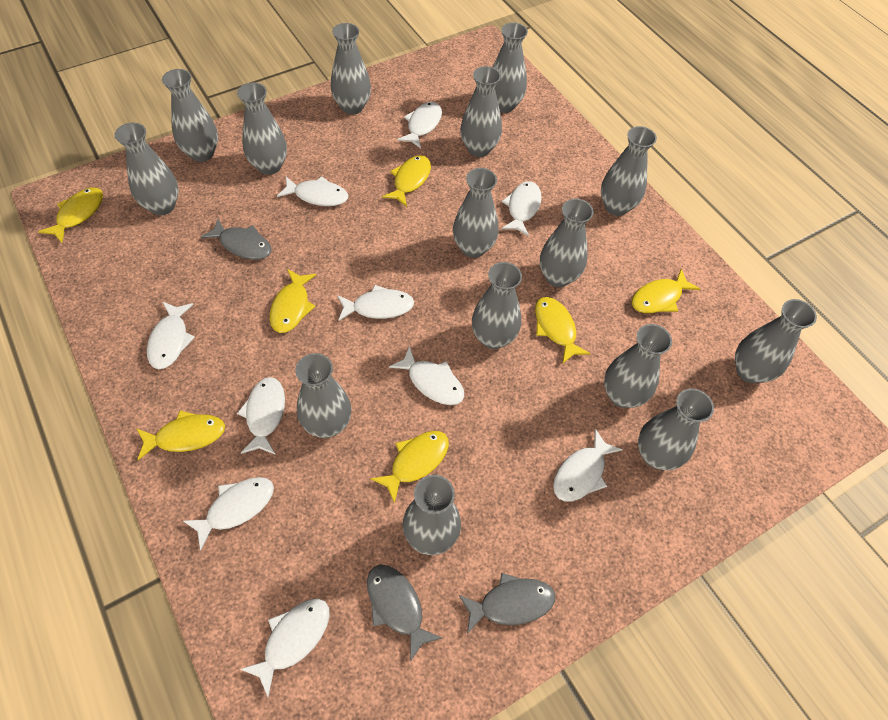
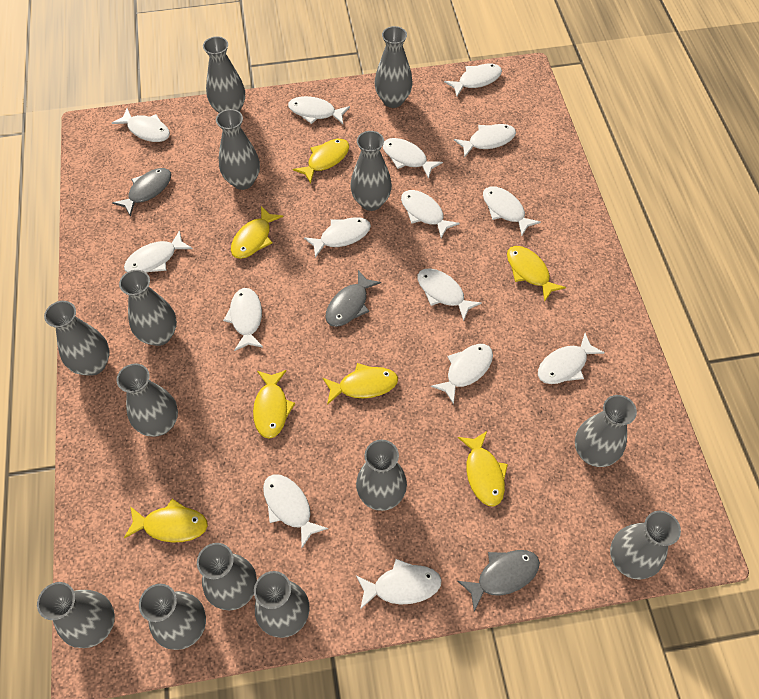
grey vase: [114,122,179,215] [162,69,218,162] [237,82,287,175] [295,353,351,438] [331,23,371,115] [403,475,461,555] [453,168,498,258] [460,66,502,157] [472,262,522,349] [493,22,528,113] [540,199,594,287] [601,126,657,216] [604,324,672,408] [638,388,714,470] [735,299,817,383] = 15 -> [37,582,115,648] [44,301,110,376] [117,363,178,437] [119,270,177,346] [139,584,206,650] [197,543,257,611] [203,36,245,113] [216,109,260,190] [254,571,310,638] [350,131,392,211] [356,440,407,511] [375,26,413,108] [575,395,637,467] [610,511,681,580] = 14
white fish: [147,302,195,369] [183,477,274,551] [237,377,285,455] [240,599,330,697] [277,176,348,206] [337,285,414,321] [389,346,464,405] [397,102,442,149] [501,181,542,236] [553,429,623,502] = 10 -> [112,108,170,142] [124,230,193,273] [223,288,263,351] [263,474,328,548] [288,96,350,124] [304,217,371,258] [356,559,442,609] [383,138,443,179] [401,190,460,238] [418,268,482,321] [431,344,493,405] [444,64,502,96] [454,124,516,157] [483,186,541,236] [538,333,605,384] = 15

